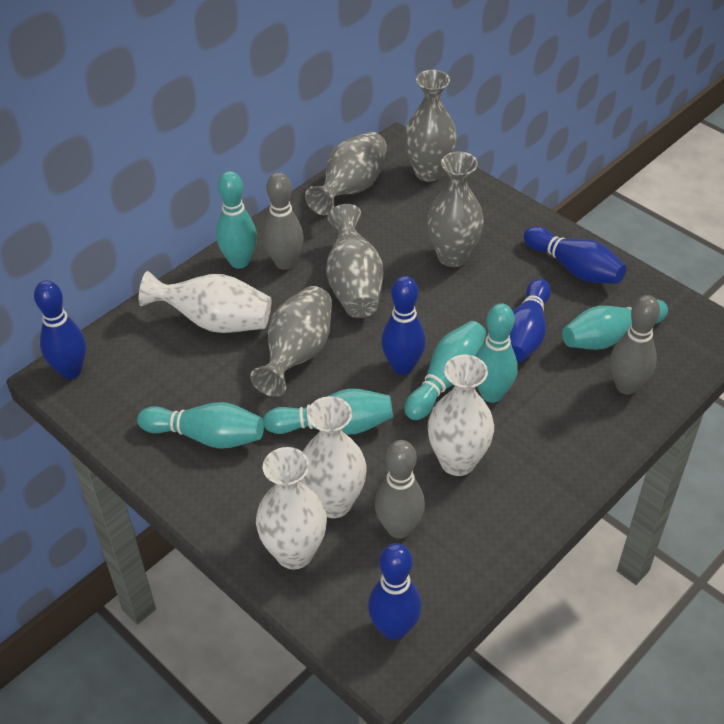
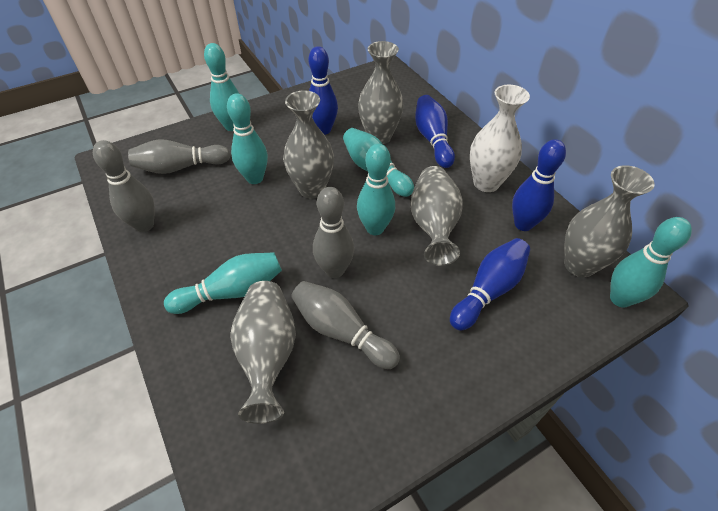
blue bowling pin: [34,280,86,379] [368,543,422,640] [381,276,426,375] [510,279,551,363] [524,226,626,284] = 5 -> [308,46,338,135] [415,95,455,168] [450,238,530,331] [512,139,566,231] = 4
grey bowling pin: [263,172,303,270] [375,440,425,539] [610,295,660,395] = 3 -> [93,140,155,232] [128,139,230,174] [291,281,400,369] [313,187,354,278] = 4
white vase: [139,271,272,333] [256,447,327,569] [300,396,367,518] [428,355,494,476] = 4 -> [470,85,530,192] = 1

